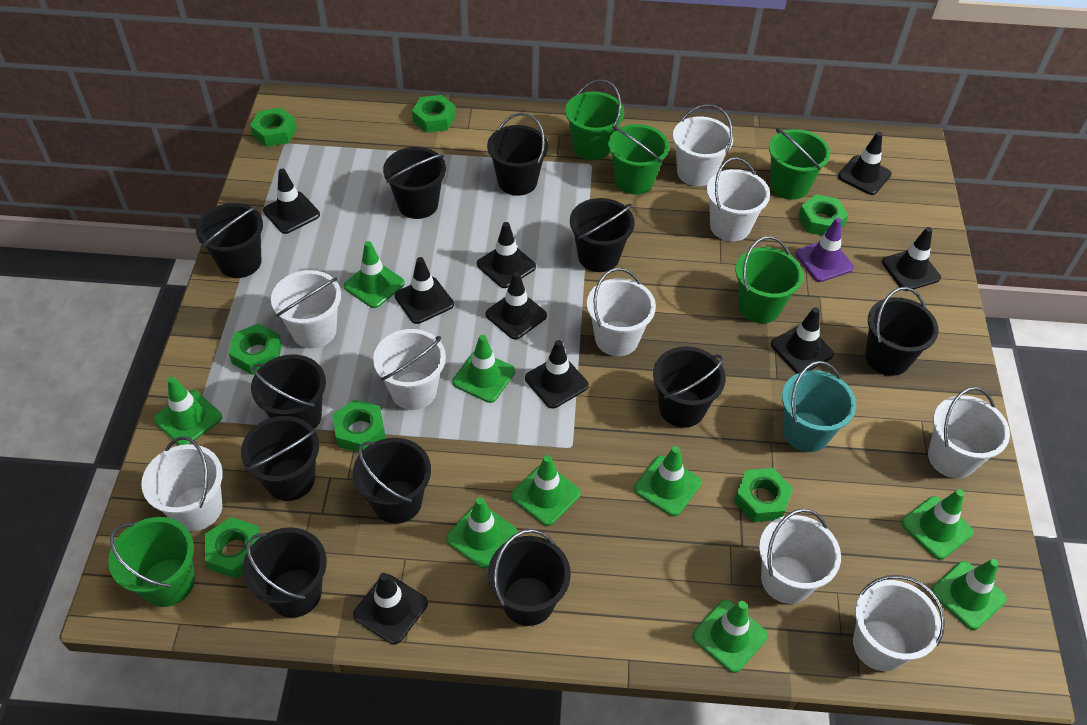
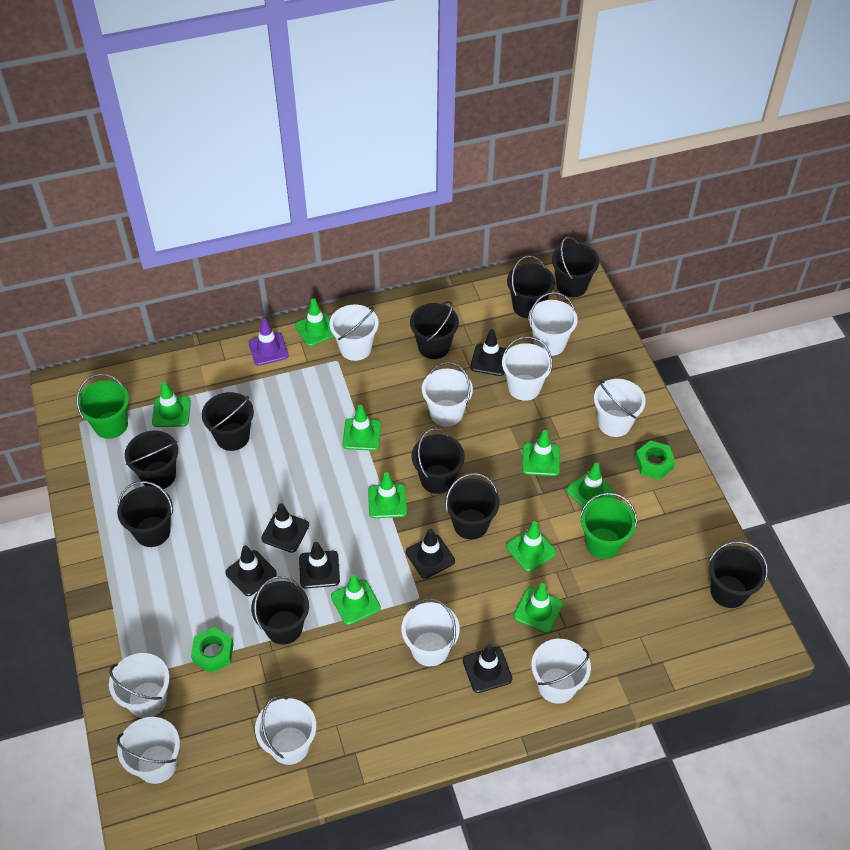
black bucket: [196,203,263,278] [241,416,319,501] [242,527,327,618] [251,354,326,428] [353,438,431,524] [383,147,446,219] [487,113,548,196] [488,529,571,626] [570,198,635,272] [653,346,726,428] [865,287,939,376] = 11 -> [117,481,173,547] [125,431,178,489] [202,392,254,451] [251,576,309,644] [410,301,459,359] [412,428,465,494] [445,473,500,540] [507,256,555,318] [552,237,599,297] [709,541,768,608] = 10
black traffic cone: [263,169,320,234] [353,573,428,644] [394,257,454,324] [477,222,536,288] [485,272,547,340] [525,340,589,409] [771,307,834,373] [838,132,892,195] [882,227,941,291] = 9 -> [225,545,277,596] [261,503,309,553] [299,542,340,588] [406,528,455,579] [463,644,512,693] [470,329,506,376] = 6
green bucket: [108,517,195,607] [565,79,624,160] [608,124,669,195] [736,236,803,323] [769,128,830,200] = 5 -> [77,374,129,439] [580,492,637,559] = 2
green nut: [205,517,260,579] [229,324,282,375] [250,107,297,147] [333,399,386,452] [412,95,456,133] [734,468,793,522] [798,194,848,236] = 7 -> [191,627,234,673] [635,440,676,480] = 2
turquoise bucket: [782,361,856,452] = 1 -> none = 0
white bucket: [141,436,223,531] [271,270,341,348] [373,329,446,410] [587,268,656,356] [673,104,733,186] [707,157,770,242] [759,509,841,604] [853,575,945,671] [928,387,1010,478] = 9 -> [109,653,170,718] [117,717,180,784] [255,696,316,765] [329,304,379,361] [401,598,460,666] [422,362,473,427] [502,336,553,401] [529,292,578,356] [531,639,591,704] [594,379,646,437] = 10

